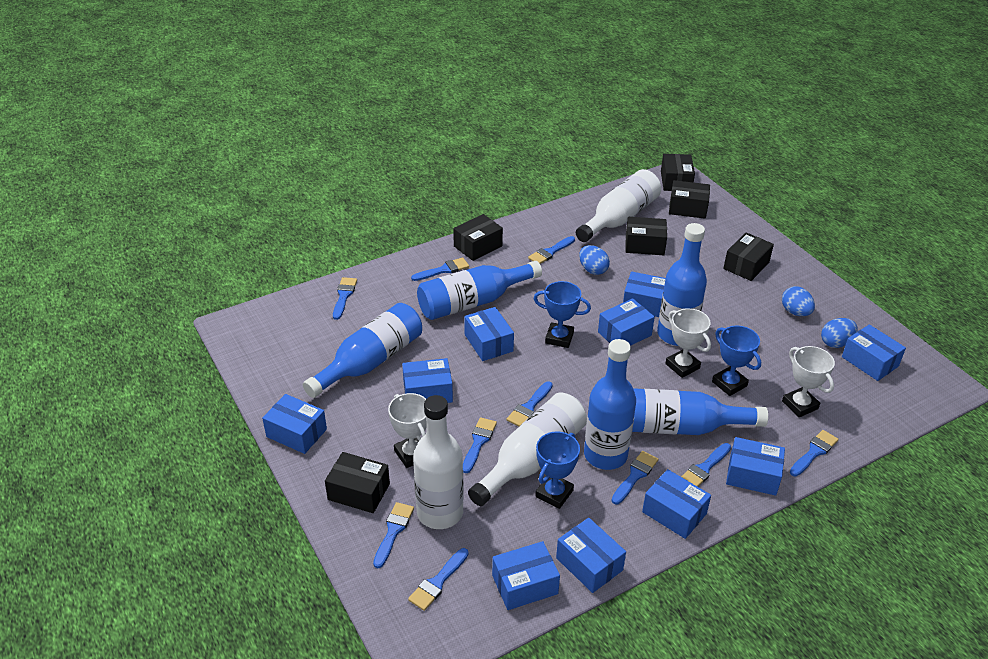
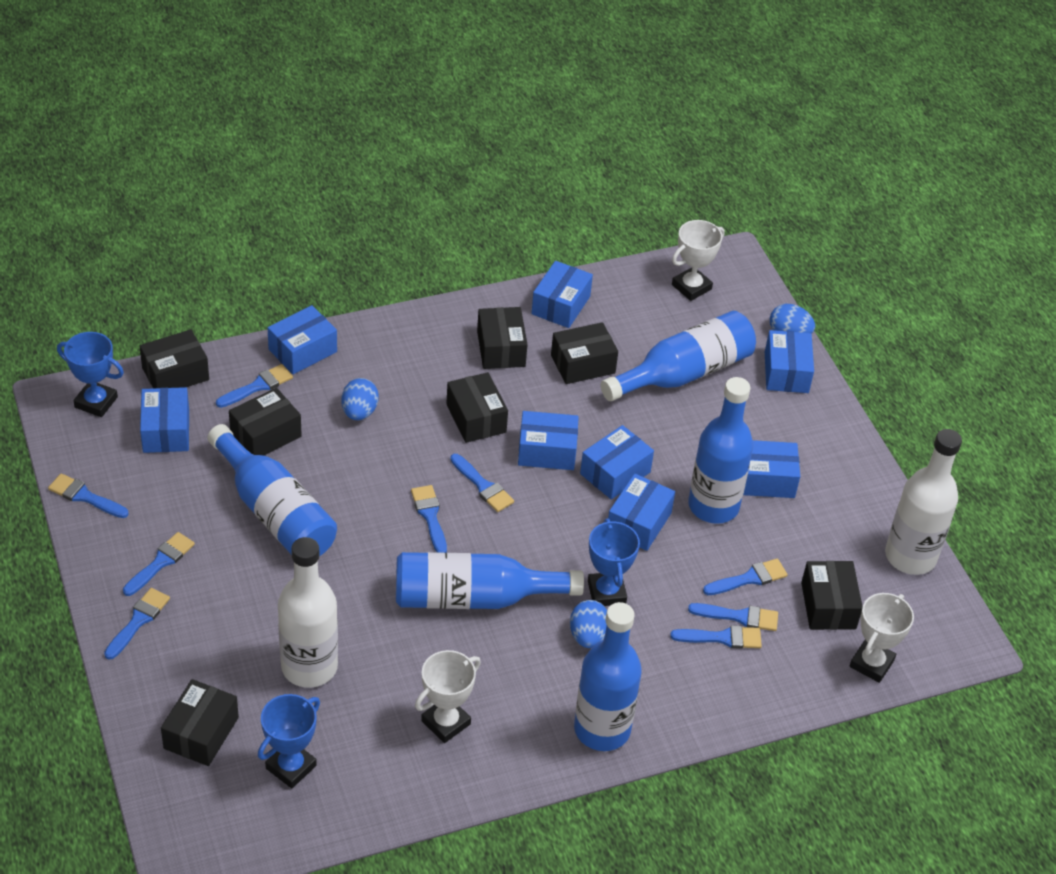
black box: [325,452,390,513] [453,214,503,261] [625,217,667,255] [661,154,695,191] [669,180,710,219] [723,232,774,281] = 6 -> [140,329,209,388] [161,679,239,766] [229,388,302,456] [446,372,508,443] [477,307,528,369] [551,322,618,384] [801,561,863,630] = 7
blue box: [262,394,327,454] [402,358,453,403] [464,307,514,361] [492,541,560,610] [556,518,626,593] [598,298,655,346] [623,271,666,317] [642,469,711,539] [726,437,785,496] [842,324,906,381] = 10 -> [140,387,189,453] [268,305,337,374] [518,411,579,470] [531,261,593,328] [580,425,654,500] [608,474,675,551] [743,440,800,498] [765,330,814,393] = 8
blue brush: [333,277,357,320] [373,502,414,568] [408,548,469,611] [411,257,469,281] [463,417,497,473] [506,381,553,427] [528,236,575,264] [612,451,658,505] [681,443,731,487] [790,430,839,476] = 10 -> [48,473,129,518] [104,588,170,659] [123,532,195,596] [216,364,293,408] [411,485,447,553] [450,454,514,512] [670,625,762,649] [688,603,778,631] [703,559,788,595] = 9
white bottle: [413,395,464,529] [468,392,587,506] [576,169,661,242] = 3 -> [278,537,338,688] [885,429,962,575] = 2

